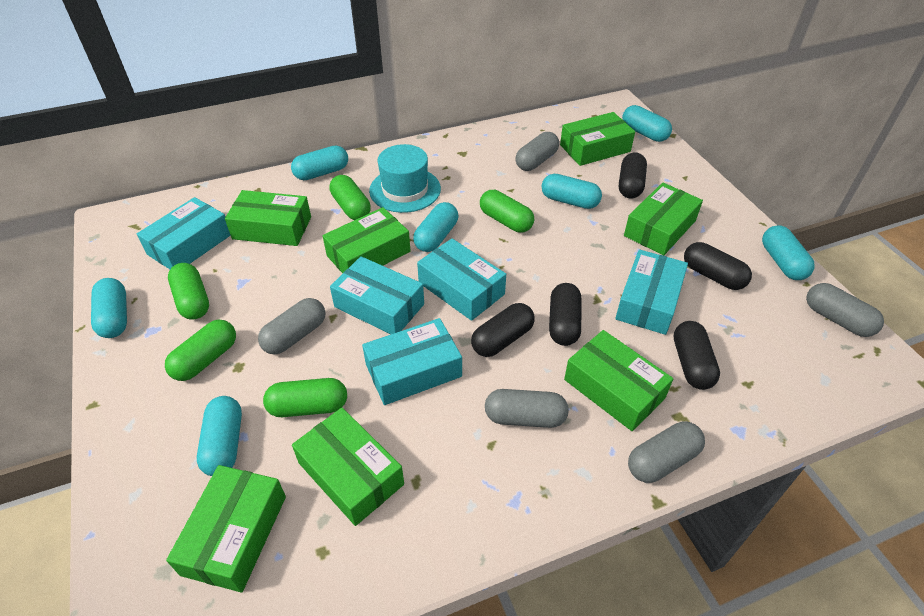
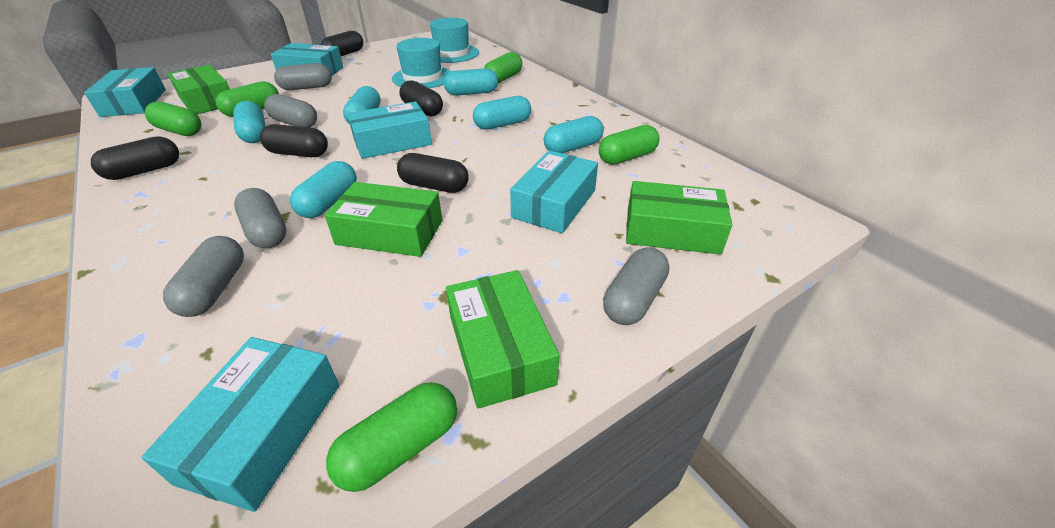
green box: [166,465,286,592] [225,190,311,246] [292,408,404,526] [323,207,410,273] [560,112,635,166] [564,330,673,431] [624,183,703,255] = 7 -> [168,65,230,114] [324,182,442,257] [446,270,560,409] [626,181,732,255] = 4
turquoise capsule: [91,278,127,338] [197,396,242,476] [291,145,348,180] [413,202,458,252] [541,174,602,209] [622,105,672,142] [762,225,815,280] = 7 -> [233,101,266,143] [290,161,357,218] [343,86,381,124] [444,68,498,96] [473,96,531,130] [544,116,604,154] = 6
turquoise hat: [369,144,441,213] = 1 -> [392,38,451,88] [430,18,479,63] = 2

